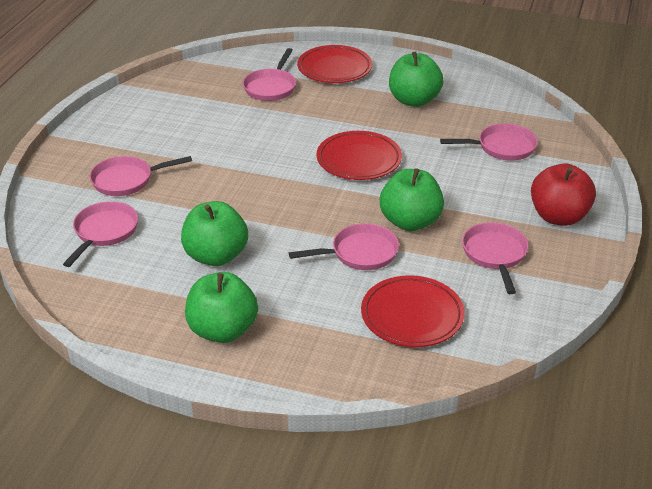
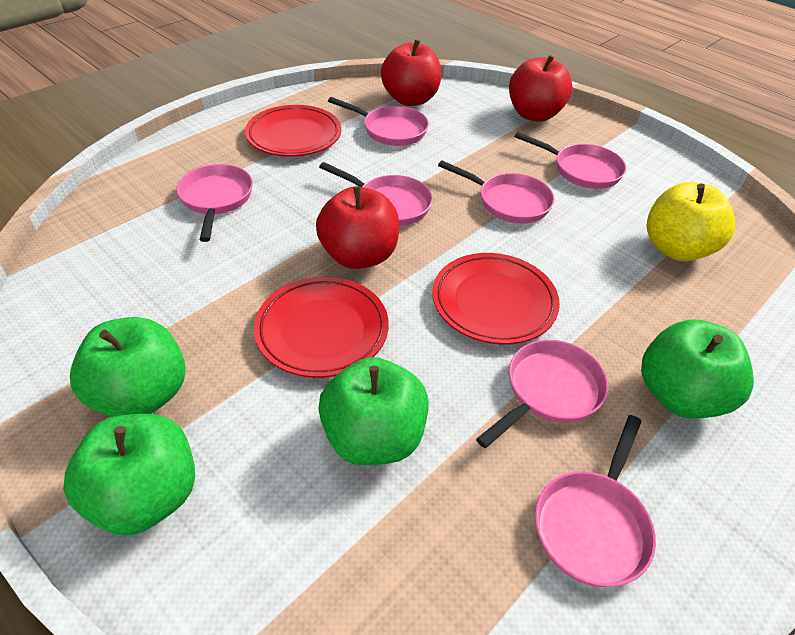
pink pan: [63,201,138,267] [90,156,192,196] [243,48,296,101] [289,223,399,270] [440,123,538,161] [462,222,529,294] = 6 -> [176,164,253,242] [319,162,433,226] [328,97,429,146] [438,160,555,224] [476,340,608,448] [514,132,626,189] [535,415,656,587] = 7
red apple: [531,163,596,226] = 1 -> [316,186,399,269] [381,39,441,106] [509,55,572,122] = 3
yellow apple: none = 0 -> [647,182,735,261] = 1

